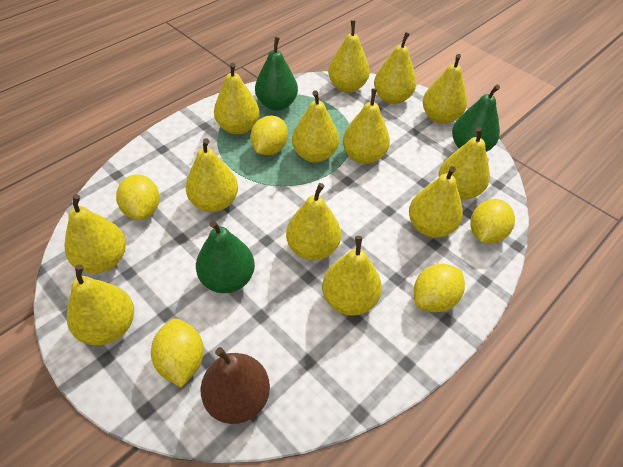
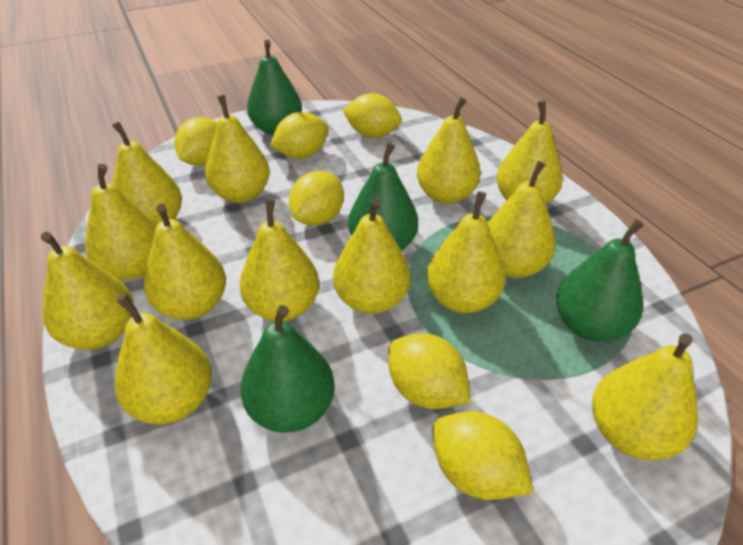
brown pear: [201,347,270,424] = 1 -> none = 0
green pear: [196,220,255,293] [255,37,298,110] [452,85,500,152] = 3 -> [240,305,335,433] [247,40,302,135] [348,142,418,251] [556,219,644,342] = 4
yellow lemon: [116,174,160,220] [151,318,204,387] [250,116,288,155] [414,264,465,312] [470,199,515,244] = 5 -> [174,117,217,166] [270,112,329,159] [289,171,344,226] [343,93,402,138] [388,333,471,409] [433,411,533,500] = 6

